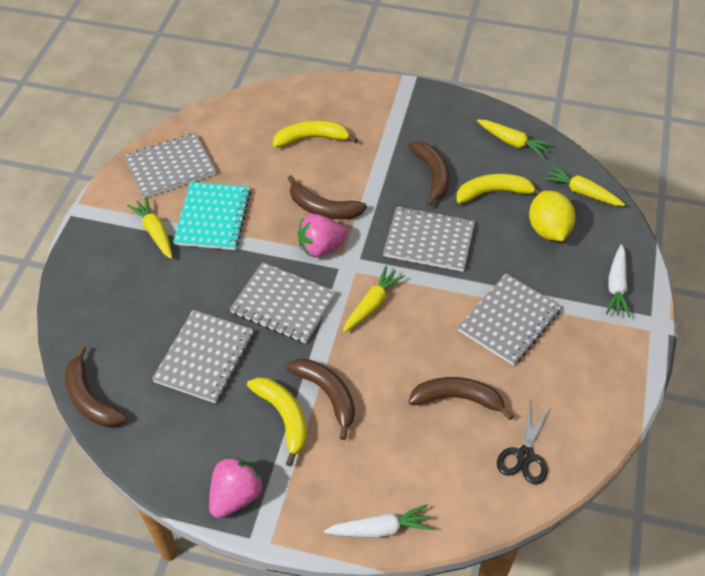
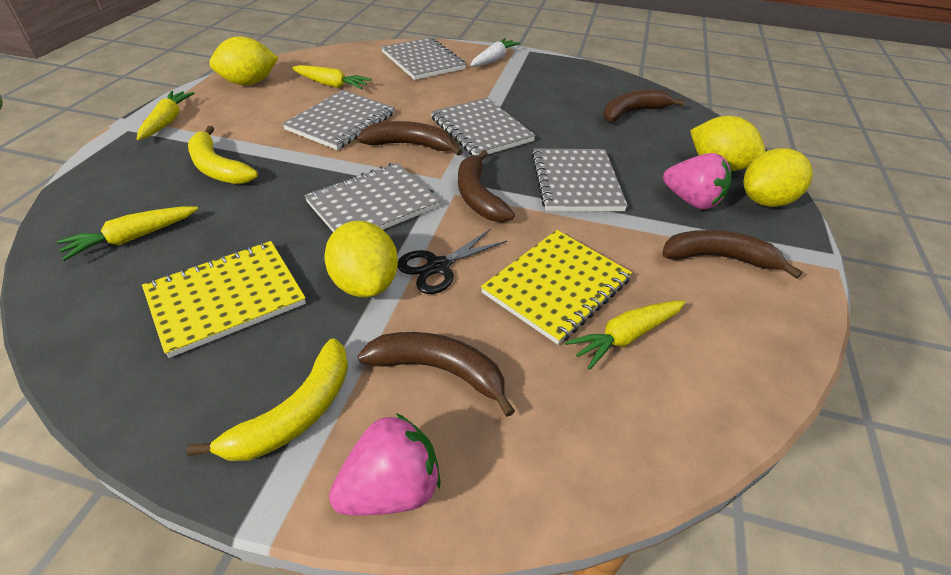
turquoise notebook: [173,182,251,250] = 1 -> none = 0
white carrot: [324,504,433,538] [606,245,630,318] = 2 -> [470,38,521,67] = 1
yellow banana: [247,377,307,467] [273,120,358,148] [457,173,542,204] = 3 -> [187,338,348,461] [188,126,258,184] = 2
yellow lemon: [529,191,575,241] = 1 -> [209,36,278,85] [324,221,398,297] [690,116,766,171] [743,148,813,207] = 4
yellow notebook: none = 0 -> [142,241,306,358] [481,230,632,345] = 2

